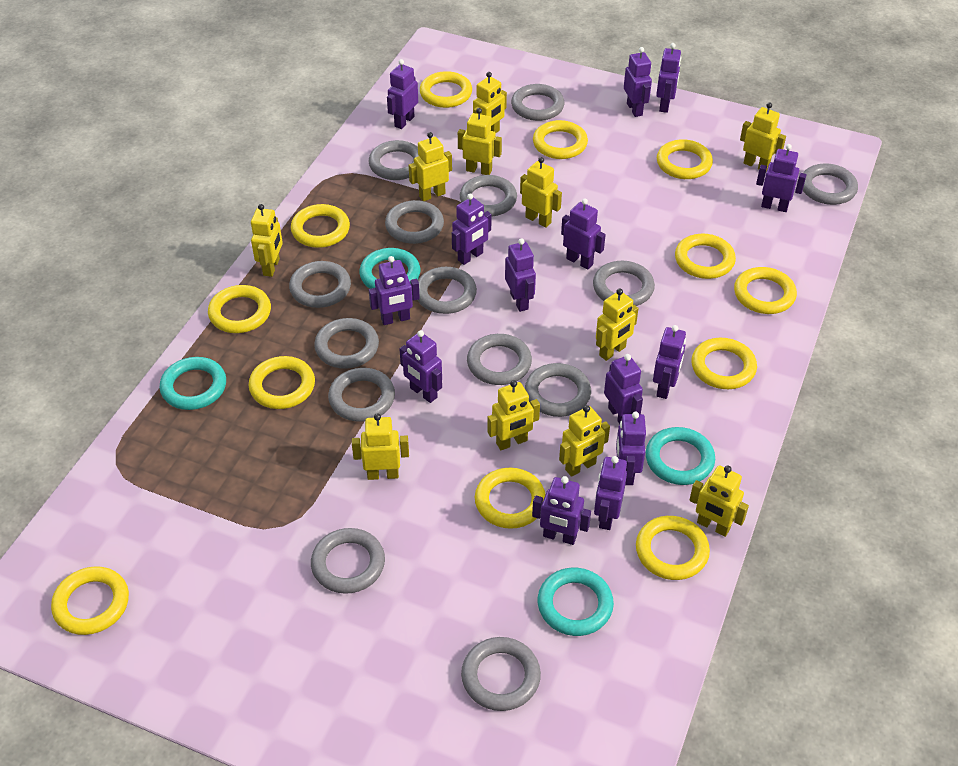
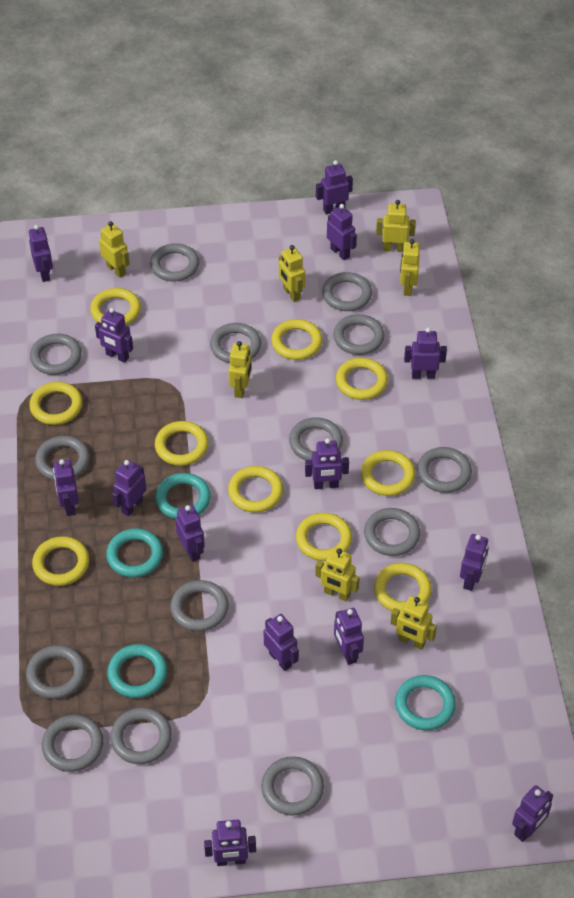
yellow ring: [51,566,129,635] [208,285,271,333] [249,356,315,409] [291,204,350,248] [420,71,472,108] [475,468,546,529] [533,120,588,159] [636,516,710,580] [657,139,713,179] [675,234,736,279] [691,338,757,389] [734,267,797,314] = 12 -> [29,382,83,425] [32,536,89,586] [90,288,141,326] [155,421,209,466] [228,466,283,513] [271,319,323,360] [296,513,352,561] [336,358,388,400] [361,450,416,496] [374,563,432,612] = 10
yellow robot: [251,204,283,277] [352,413,409,480] [409,132,452,201] [458,108,502,175] [473,72,507,133] [487,380,540,450] [520,157,562,228] [559,405,610,477] [596,288,639,361] [690,465,749,537] [740,103,786,171] = 11 -> [99,221,130,278] [229,341,252,398] [279,245,305,302] [315,548,360,602] [376,200,416,252] [390,596,437,650] [400,239,420,296] = 7

